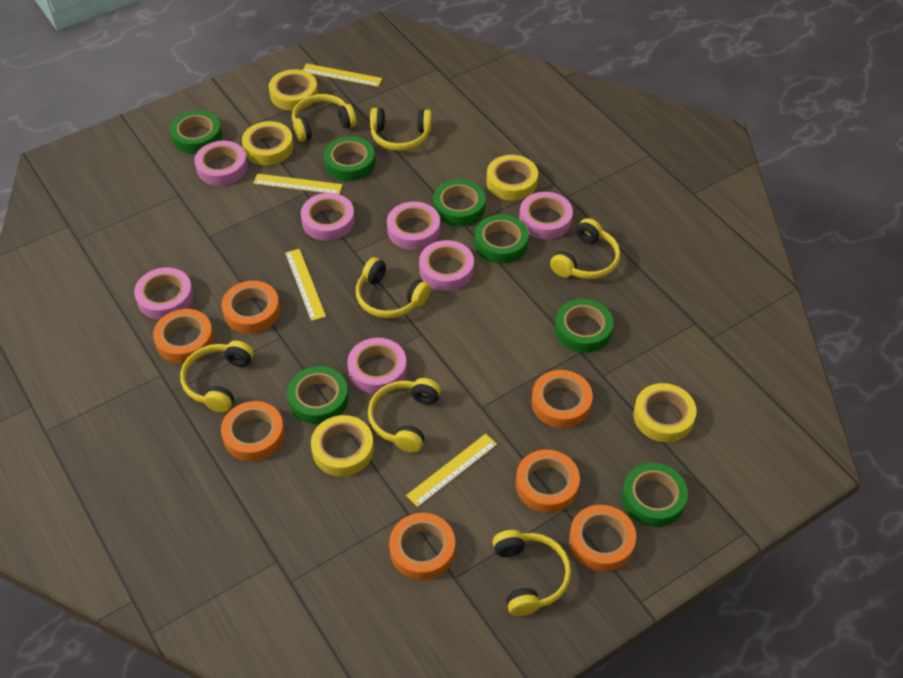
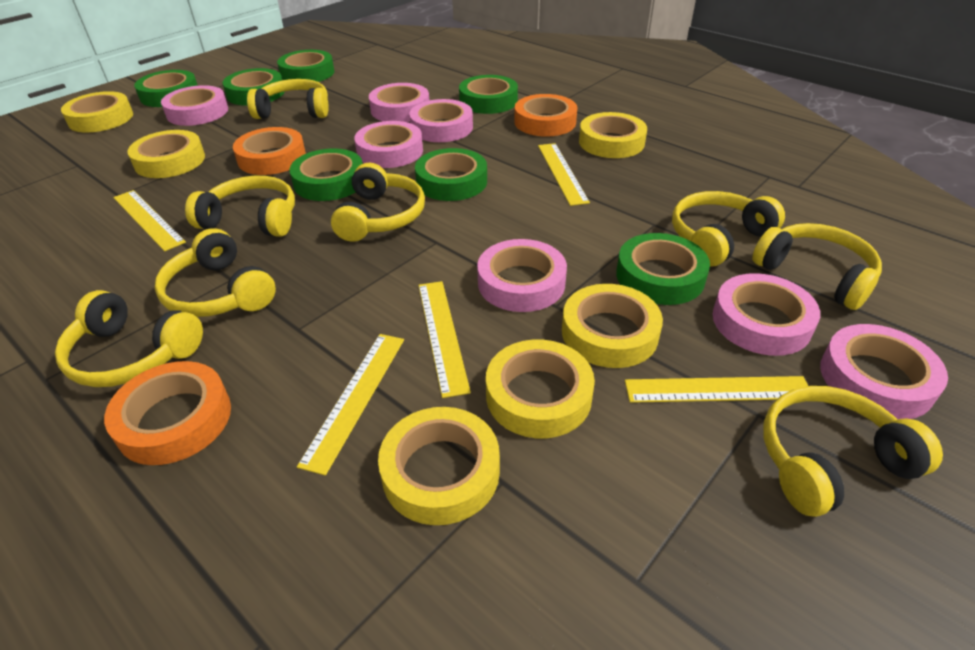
orange tape: [153,309,214,363] [221,401,285,461] [222,281,280,334] [389,513,455,580] [516,450,580,513] [531,370,593,428] [569,505,636,572] = 7 -> [104,361,231,465] [233,127,306,175] [514,94,577,137] = 3
yellow headphones: [180,341,253,413] [292,94,356,142] [356,257,431,318] [368,378,441,452] [370,108,432,151] [492,530,571,616] [550,218,620,279] = 7 -> [55,290,203,387] [155,228,276,317] [185,176,295,237] [247,79,329,119] [331,163,425,242] [672,191,785,267] [752,223,882,310] [763,386,943,517] = 8
yellow ruler: [253,174,343,194] [285,249,326,321] [303,63,382,87] [406,434,497,507] = 4 -> [113,190,186,251] [297,334,404,476] [418,281,471,398] [538,143,590,206] [625,376,808,403] = 5
yellow tape: [242,121,294,165] [269,69,318,111] [311,415,374,476] [486,155,538,201] [633,383,697,442] = 5 -> [61,91,133,133] [127,130,205,178] [378,407,500,525] [486,339,595,438] [562,284,663,368] [579,112,647,158] = 6

